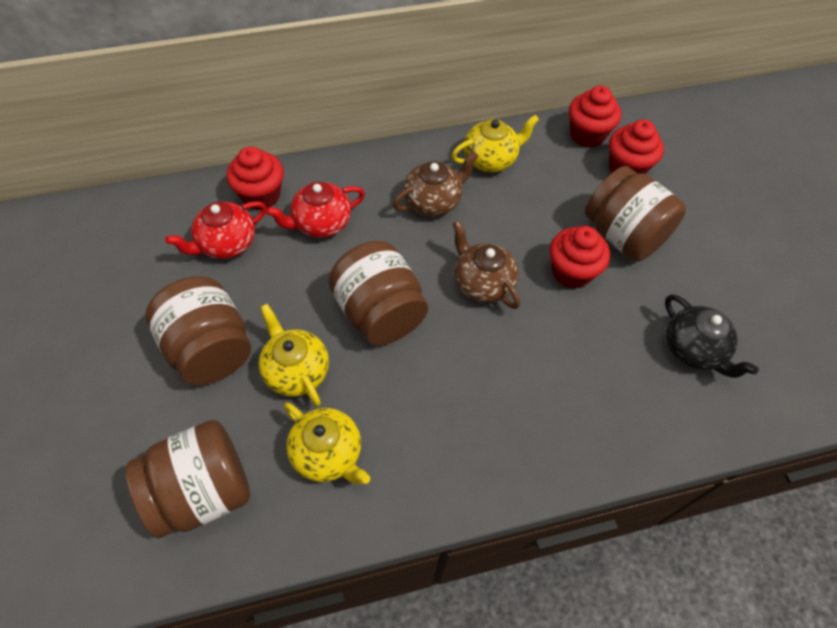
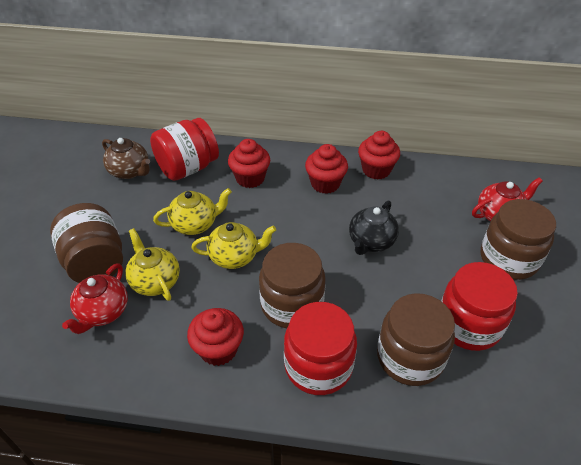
brown teapot: [393,151,478,216] [452,220,520,309] = 2 -> [102,138,150,179] = 1
red jar: none = 0 -> [150,118,219,181] [284,302,357,395] [441,262,518,351] = 3

